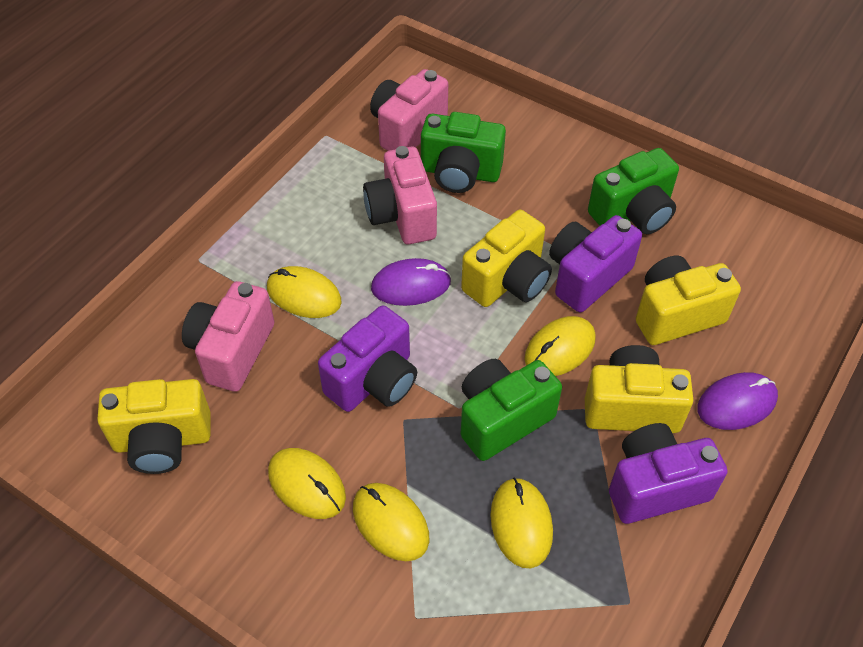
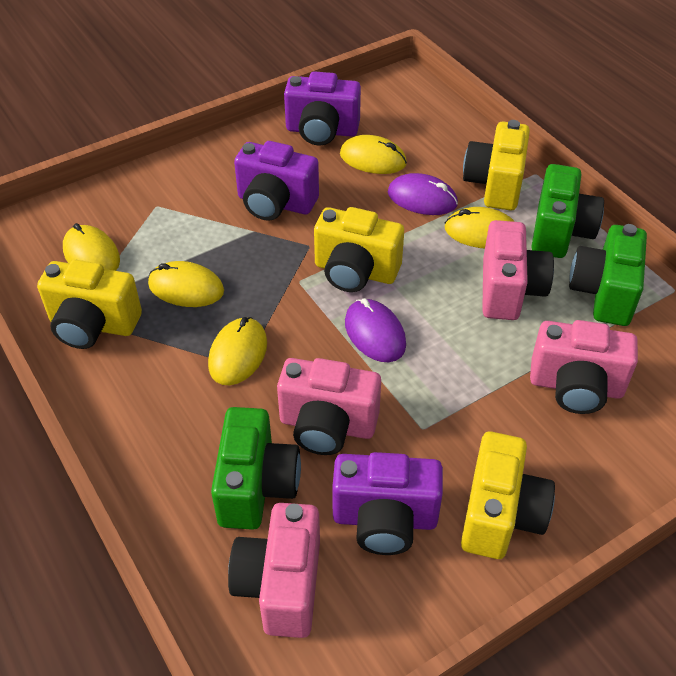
pink camera: [182,281,274,392] [363,146,437,244] [370,69,448,151] = 3 -> [228,503,320,638] [277,358,381,455] [482,220,554,320] [530,320,638,414] = 4

